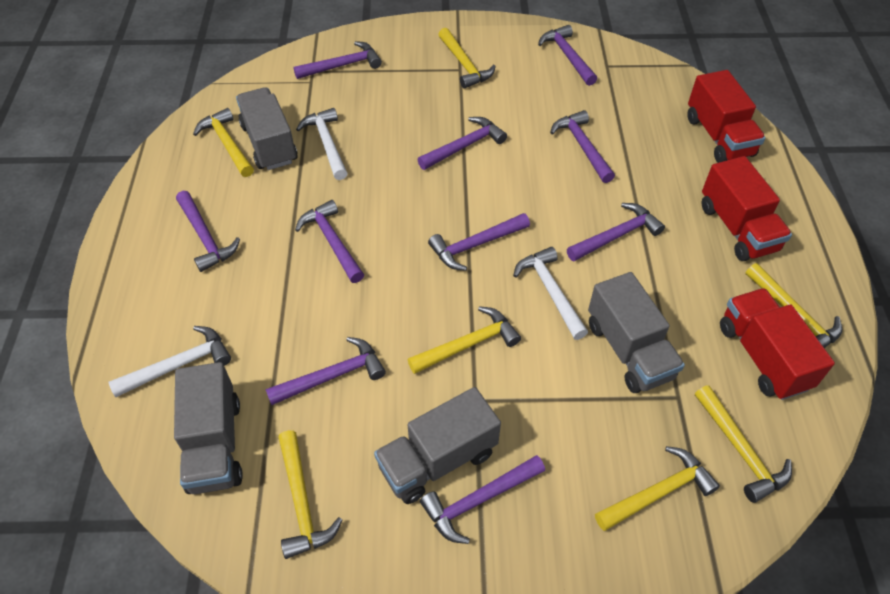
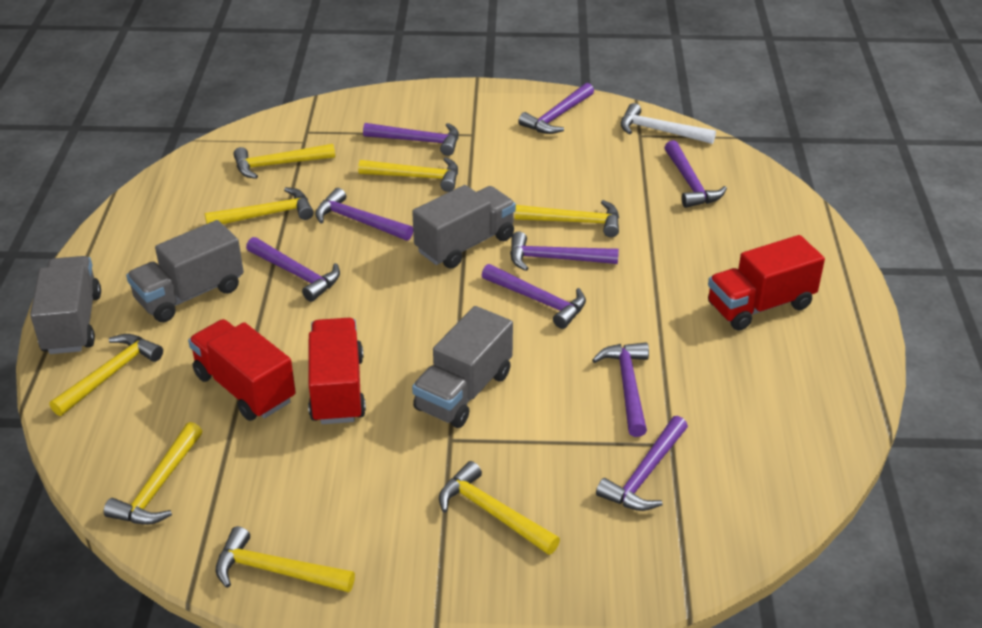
purple hammer: [176,191,240,272] [265,337,386,405] [293,41,382,79] [295,200,364,283] [417,117,507,170] [420,455,545,544] [428,213,530,271] [538,25,597,86] [550,110,615,183] [567,203,665,261] = 10 -> [246,237,340,302] [315,188,413,241] [363,123,459,156] [482,264,586,329] [510,232,619,271] [518,83,594,134] [592,342,649,437] [596,416,688,511] [665,140,727,208] = 9
white hammer: [109,326,231,397] [296,108,348,180] [513,247,588,340] = 3 -> [620,103,716,144] = 1
yellow hammer: [193,108,254,177] [278,430,342,559] [408,306,521,374] [438,28,496,89] [595,446,720,531] [695,385,792,503] [746,263,842,348] = 7 -> [50,334,163,416] [104,422,202,525] [204,187,314,224] [216,526,355,592] [233,144,335,179] [358,157,458,192] [439,461,560,555] [515,200,619,237] = 8

